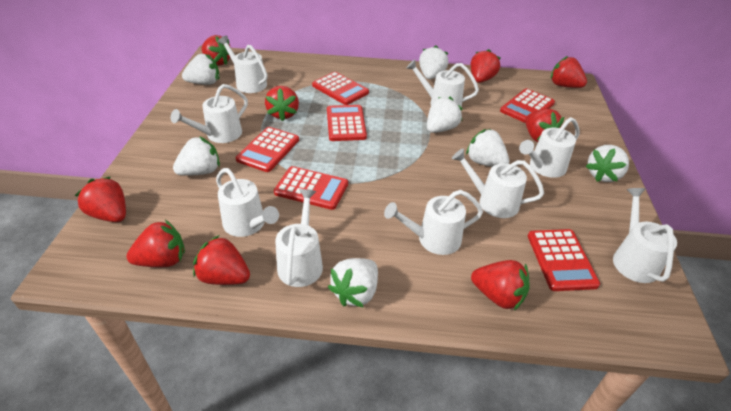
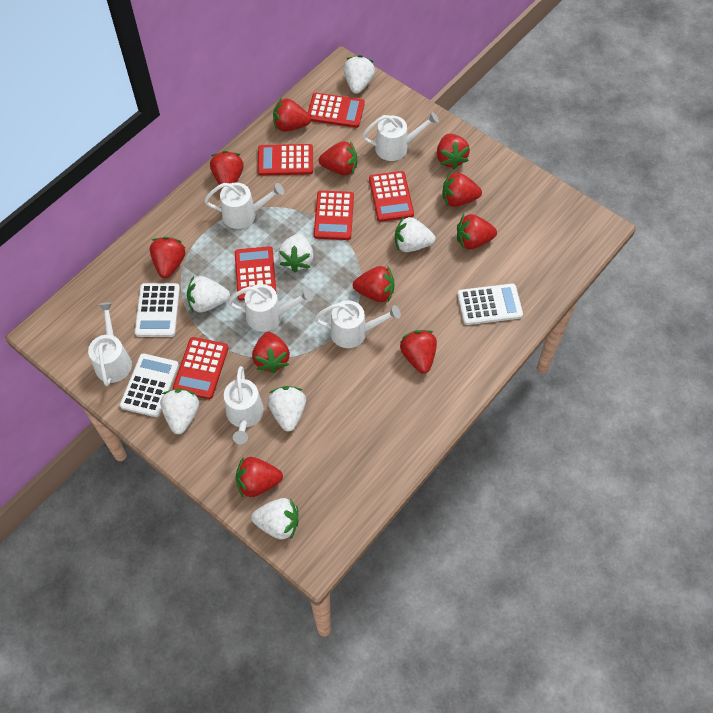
red strawberry: [75,176,126,222] [126,220,185,267] [193,235,250,285] [201,35,231,66] [265,86,299,121] [471,49,501,83] [471,260,529,311] [525,109,564,142] [551,56,587,88] = 9 -> [150,237,185,278] [210,151,244,189] [236,457,283,497] [252,332,290,373] [273,98,311,132] [319,141,357,175] [353,266,394,302] [400,330,437,374] [437,134,470,169] [442,172,482,207] [457,214,497,250] = 11
white calculator: none = 0 -> [120,353,179,417] [135,283,180,337] [457,284,523,325] = 3
white watering can: [171,84,248,143] [216,168,279,237] [218,36,268,93] [275,189,323,287] [384,190,483,255] [406,60,479,107] [452,149,544,218] [519,117,580,178] [613,188,677,283] = 9 -> [88,302,132,386] [204,182,284,229] [224,366,264,444] [228,284,313,332] [314,300,401,348] [362,112,439,161] = 6

